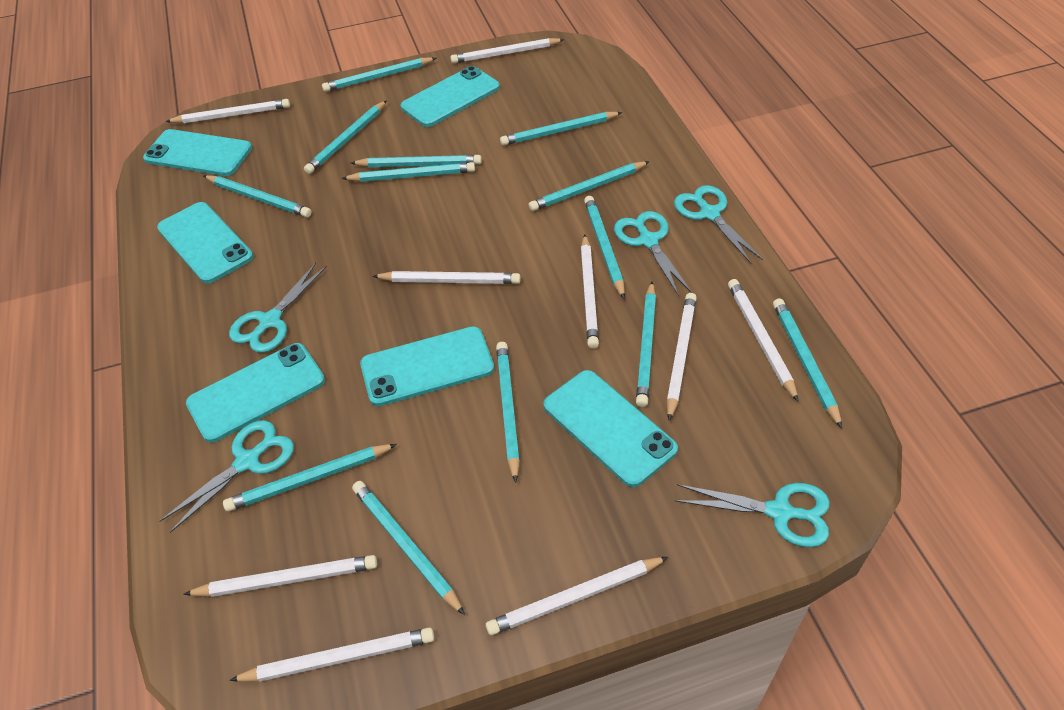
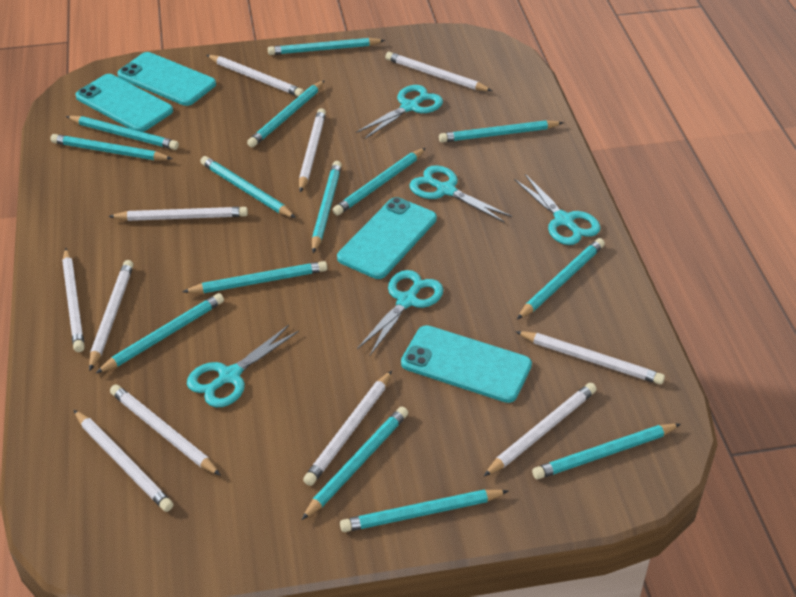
turquoise pencil: [204,175,312,217] [223,444,397,512] [304,100,387,174] [322,57,436,92] [341,162,475,182] [351,155,482,167] [352,481,465,615] [496,342,520,483] [500,112,622,146] [528,161,650,211] [584,196,625,299] [636,281,656,407] [773,298,842,428] = 13 -> [50,134,173,160] [66,116,179,150] [96,293,224,373] [182,261,327,293] [200,156,296,218] [247,80,325,147] [268,38,385,55] [302,407,408,520] [312,161,342,253] [333,148,426,216] [340,489,508,532] [439,120,564,143] [517,238,605,319] [532,424,681,479] = 14
turquoise phone: [143,129,252,176] [157,202,254,284] [186,343,325,443] [360,326,494,406] [401,66,500,127] [543,370,678,487] = 6 -> [75,74,173,132] [117,52,216,106] [337,197,437,279] [401,325,532,403] = 4
white pencil: [165,99,290,123] [183,555,377,597] [229,628,434,682] [372,271,520,284] [450,38,564,64] [486,557,668,635] [581,234,599,349] [666,293,697,421] [728,279,799,402] = 9 -> [62,248,85,352] [74,410,173,512] [89,260,134,371] [108,207,248,221] [110,385,221,476] [207,55,304,97] [299,108,326,192] [303,370,392,486] [385,52,492,91] [484,383,597,476] [515,331,665,385] = 11

